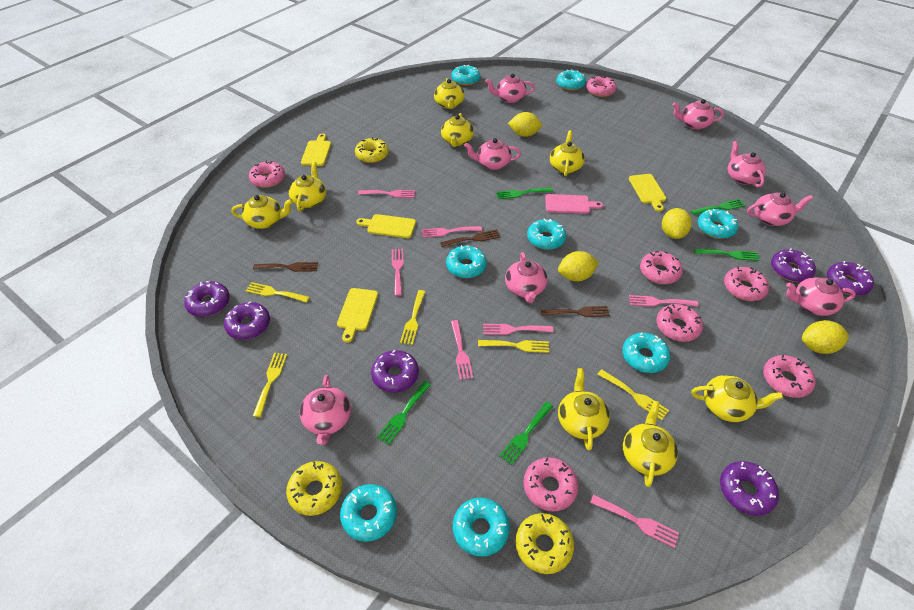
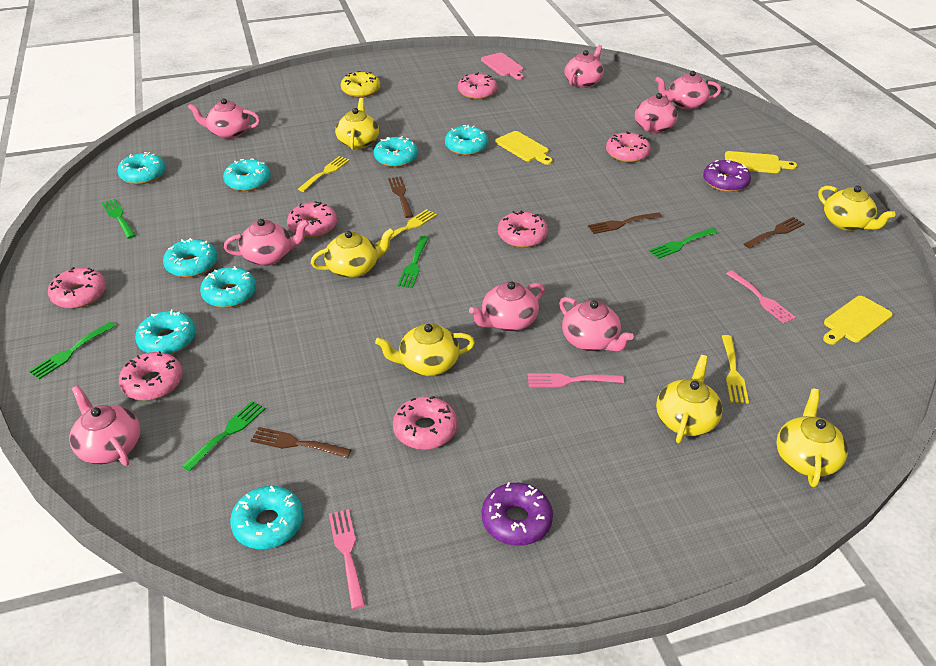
brown fork: [253,262,318,272] [440,229,501,247] [541,306,610,317] = 3 -> [250,427,352,458] [388,177,413,218] [588,212,662,234] [744,217,805,249] = 4
pink fork: [358,190,415,198] [392,249,404,296] [422,226,482,238] [451,320,473,380] [483,324,553,335] [590,494,679,548] [629,295,698,307] = 7 -> [329,509,365,609] [528,373,624,387] [726,270,796,323] = 3
purple donut: [184,281,230,317] [224,302,270,340] [371,350,419,392] [720,461,779,516] [771,249,816,282] [827,261,874,296] = 6 -> [482,482,553,546] [703,159,751,192] = 2
yellow cutting board: [301,134,331,166] [337,288,378,343] [356,214,416,238] [629,174,666,212] = 4 -> [495,131,553,165] [725,151,797,173] [823,296,893,345] = 3
yellow donut: [286,461,342,516] [355,137,389,163] [515,513,574,574] = 3 -> [341,71,380,97] = 1
yellow fork: [246,282,310,303] [253,353,287,417] [400,290,425,345] [478,340,549,353] [597,369,669,420] = 5 -> [298,156,350,192] [375,209,437,246] [722,335,749,404] = 3
yellow lemon: [508,112,542,137] [558,251,599,281] [662,208,692,239] [802,320,849,354] = 4 -> none = 0
yellow teapot: [231,195,293,229] [289,162,326,212] [434,78,465,109] [441,113,474,147] [550,130,585,176] [558,368,610,451] [623,401,678,487] [691,375,783,422] = 8 -> [311,228,394,278] [335,98,379,150] [375,323,475,376] [656,355,723,443] [776,389,848,487] [818,186,895,231] = 6

